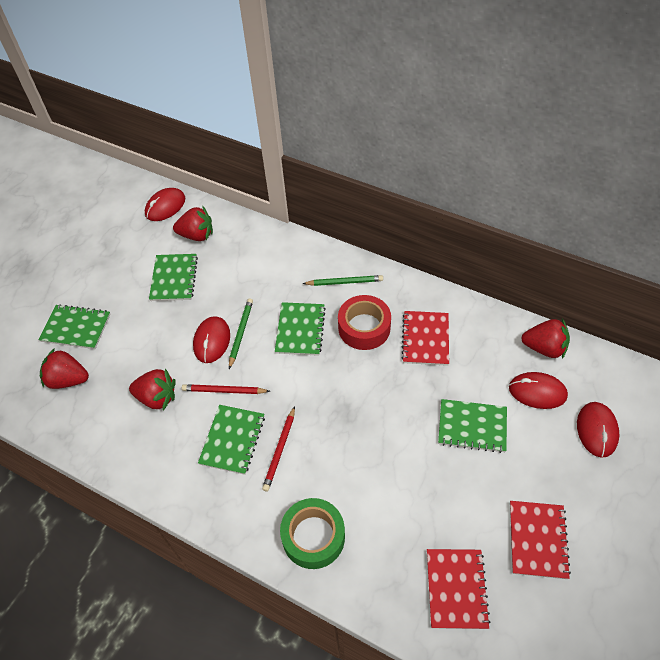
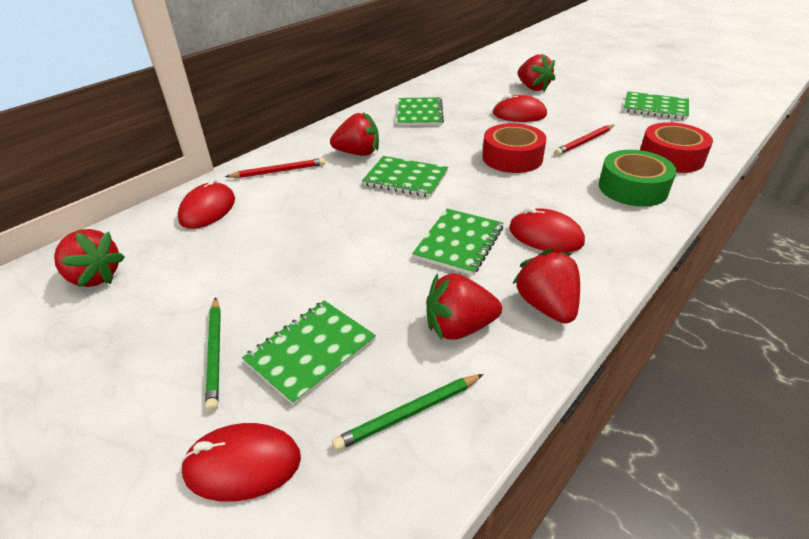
red notebook: [401,311,449,366] [427,549,491,629] [510,501,571,579] = 3 -> none = 0
red strawberry: [40,348,89,389] [129,368,176,410] [173,207,213,241] [521,319,570,359] = 4 -> [54,229,125,287] [330,112,379,156] [426,273,502,340] [513,249,580,324] [518,54,555,91] = 5
red tape: [338,295,391,350] = 1 -> [482,123,547,173] [640,122,713,173] = 2

